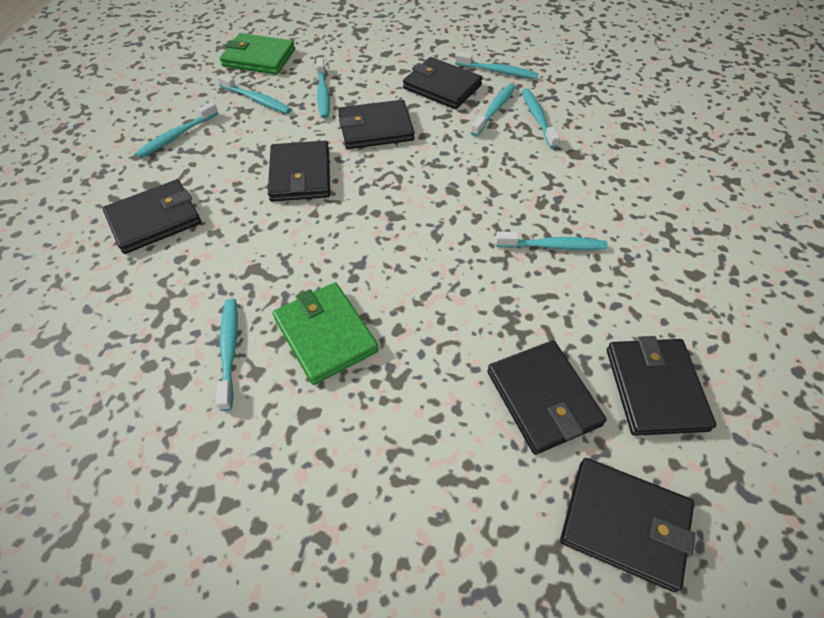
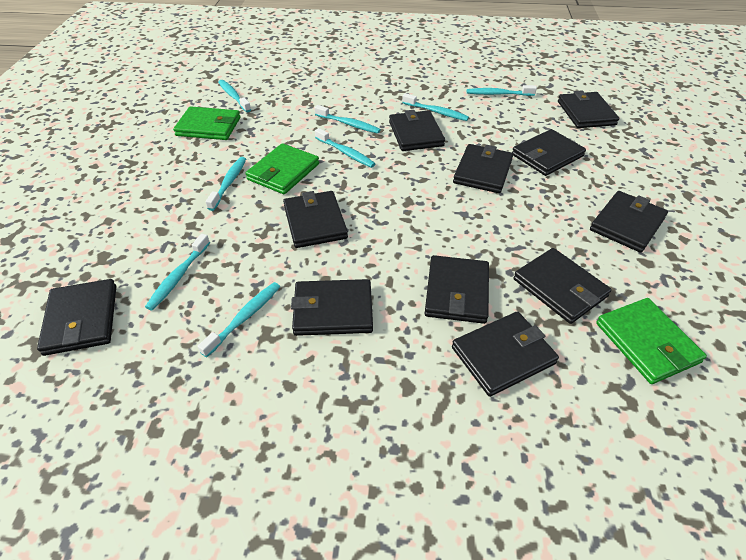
black wallet: [103,179,201,254] [268,141,330,202] [338,100,415,149] [403,57,483,109] [487,340,607,455] [560,458,695,592] [607,336,716,436] = 7 -> [37,279,116,356] [283,191,348,248] [291,279,373,336] [389,110,445,151] [425,255,489,324] [452,311,559,397] [453,144,513,193] [512,129,586,176] [513,248,611,324] [558,90,619,128] [590,191,668,253] = 11
green wallet: [220,33,295,75] [273,282,379,385] = 2 -> [173,106,241,140] [246,143,319,194] [596,298,707,384] = 3

